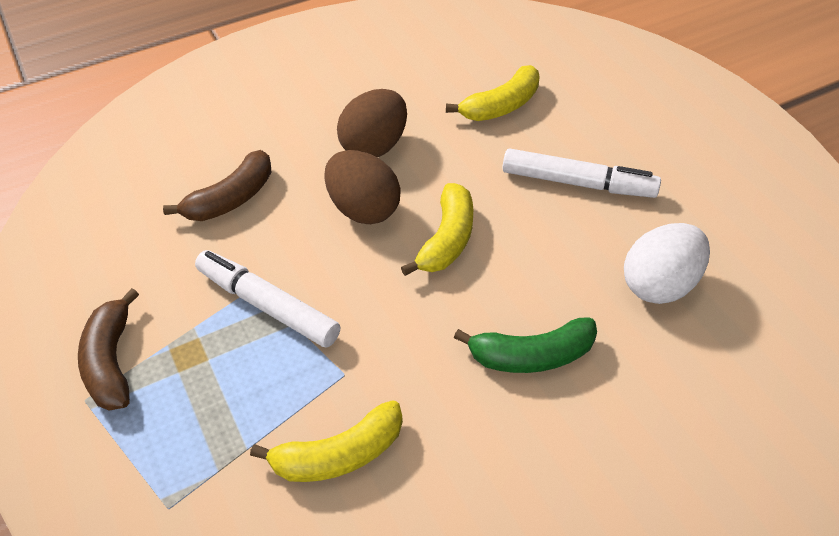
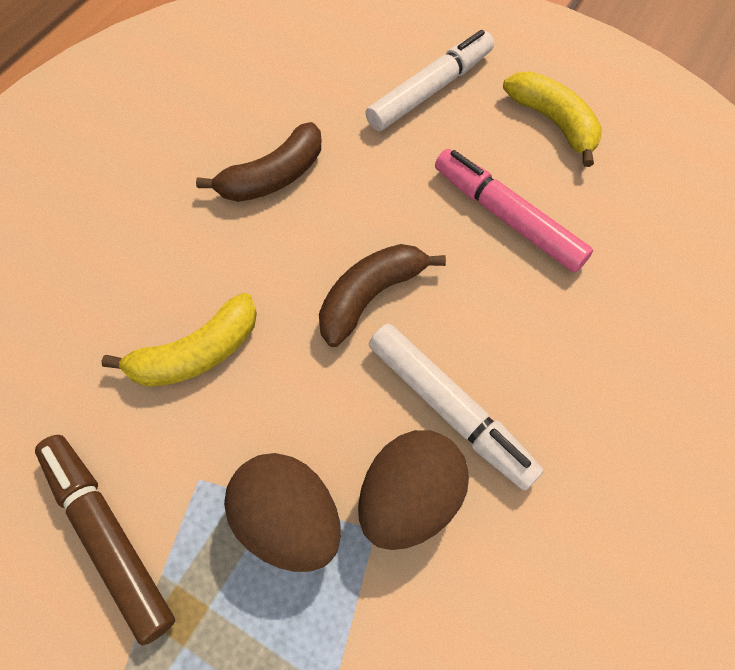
brown marker: none = 0 -> [35,435,175,646] = 1
green banana: [454,318,597,373] = 1 -> none = 0
pink marker: none = 0 -> [435,149,593,273] = 1
white egg: [624,223,710,304] = 1 -> none = 0
yellow banana: [250,400,403,482] [401,183,473,276] [446,65,540,121] = 3 -> [101,293,257,387] [503,71,602,167] = 2

